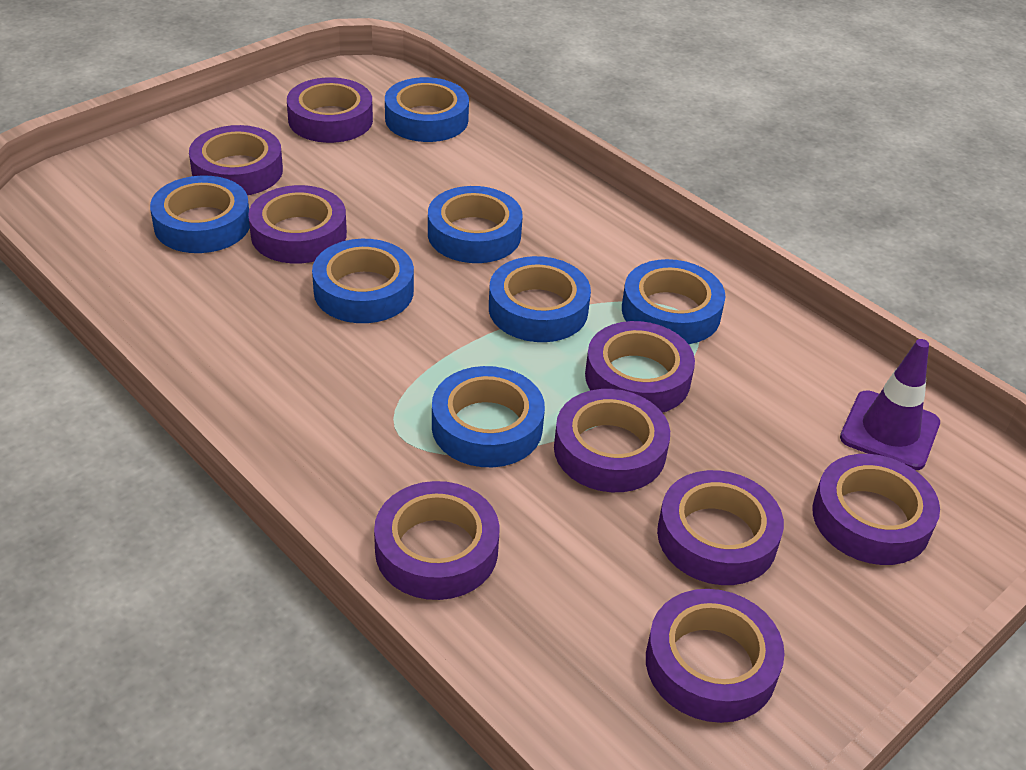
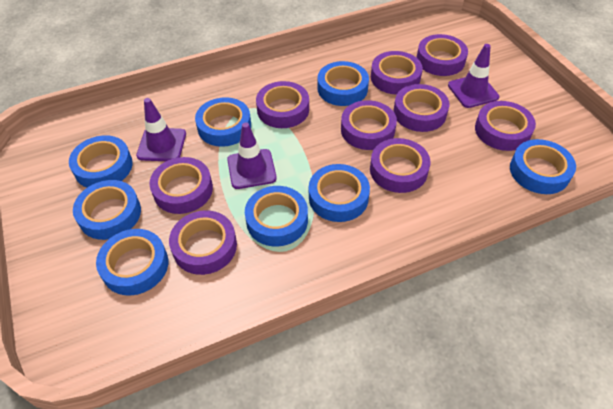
blue tape: [150,175,250,253] [312,239,414,323] [385,77,469,142] [428,186,523,263] [432,366,545,467] [489,256,591,342] [622,259,726,344] = 7 -> [69,135,133,188] [73,180,141,240] [96,229,168,296] [195,97,251,147] [245,186,308,246] [309,164,370,222] [317,61,369,106] [510,139,576,194] = 8
purple traffic cone: [840,339,940,470] = 1 -> [136,98,186,161] [227,122,277,189] [448,44,499,108] = 3

